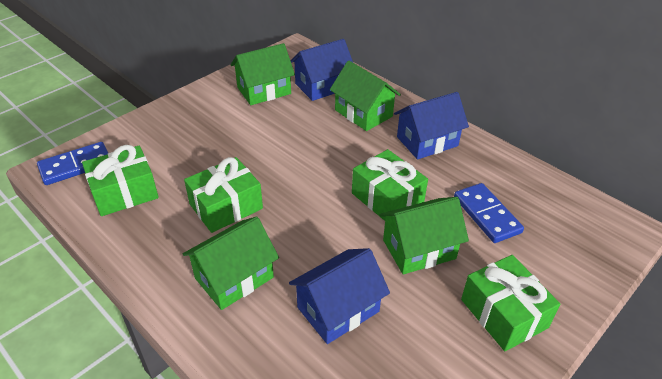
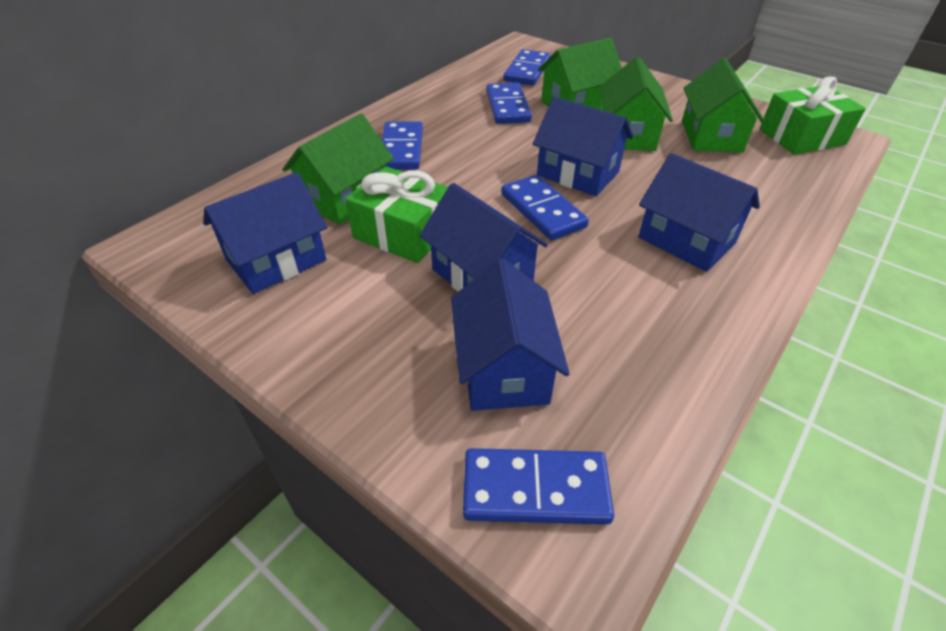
blue domino: [37,142,108,185] [454,183,524,243] = 2 -> [382,121,423,170] [463,448,614,525] [486,82,532,124] [501,175,589,241] [504,49,551,85] = 5
blue house: [289,248,390,344] [290,39,353,101] [394,92,469,159] = 3 -> [203,172,327,294] [420,183,548,292] [451,259,569,411] [533,97,633,196] [638,153,760,272] = 5
green gift: [82,145,159,216] [184,157,263,233] [352,149,428,221] [461,255,561,351] = 4 -> [345,166,448,263] [760,77,866,155] = 2

